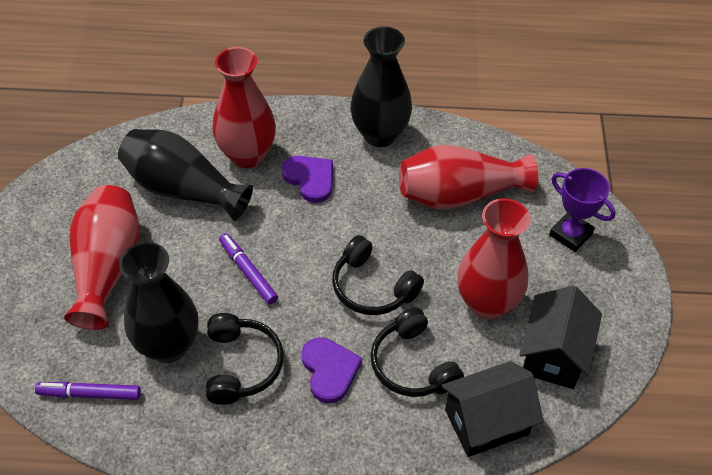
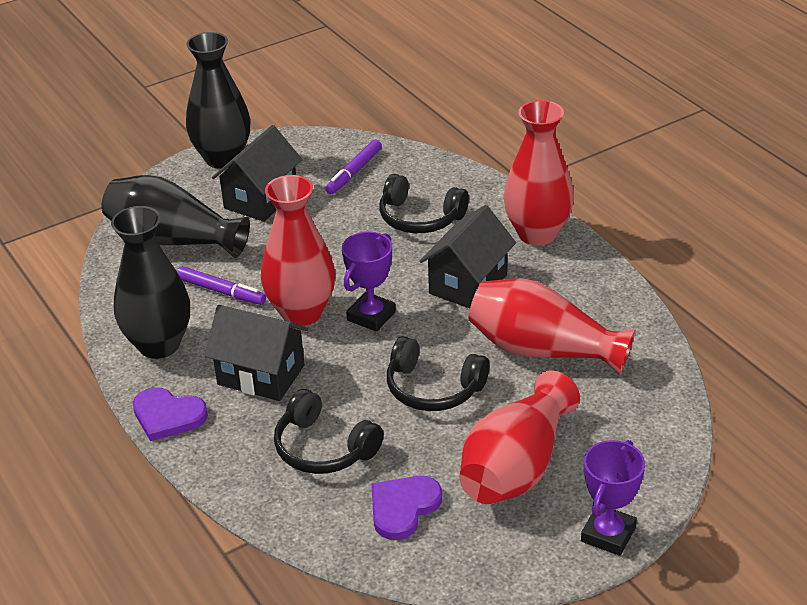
black house: [441,361,544,457] [519,286,602,389] = 2 -> [204,305,308,401] [212,125,302,222] [419,205,516,308] = 3
purple trophy: [549,168,616,252] = 1 -> [342,232,396,332] [581,440,645,556] = 2

